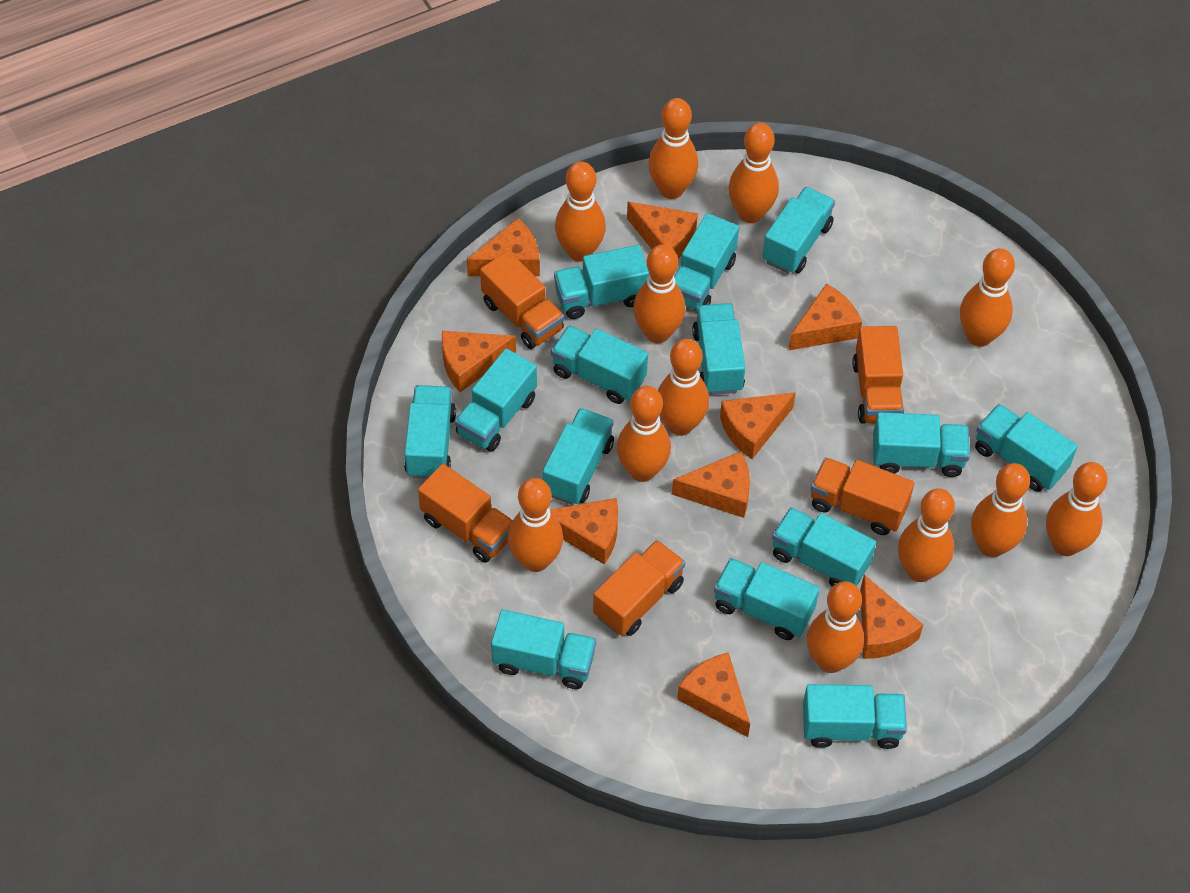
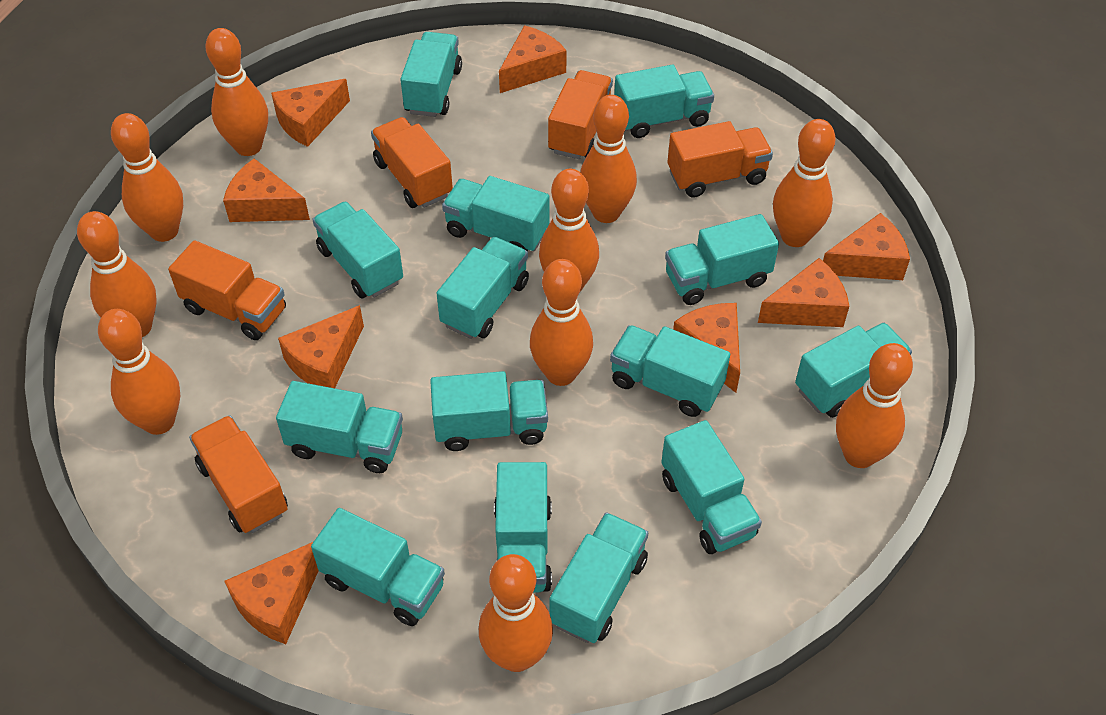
orange bowling pin: [508,478,563,572] [555,161,606,262] [617,386,671,482] [633,244,685,343] [648,98,698,199] [658,339,709,436] [728,123,779,223] [807,581,864,673] [898,488,955,582] [960,248,1015,347] [971,463,1030,557] [1046,462,1108,556] = 12 -> [77,211,157,337] [98,309,180,435] [111,113,183,242] [206,28,268,156] [479,554,553,672] [530,259,593,386] [539,169,599,293] [580,95,637,223] [773,119,836,247] [836,343,913,468] = 10
orange cheese: [442,331,516,392] [467,218,540,276] [550,498,618,565] [627,202,698,258] [672,452,750,518] [677,652,750,737] [720,392,796,459] [789,284,862,350] [861,575,923,659] = 9 -> [223,158,310,222] [224,542,319,644] [271,79,350,147] [278,305,364,388] [499,25,567,93] [673,303,740,393] [758,258,849,327] [823,213,910,280] = 8

